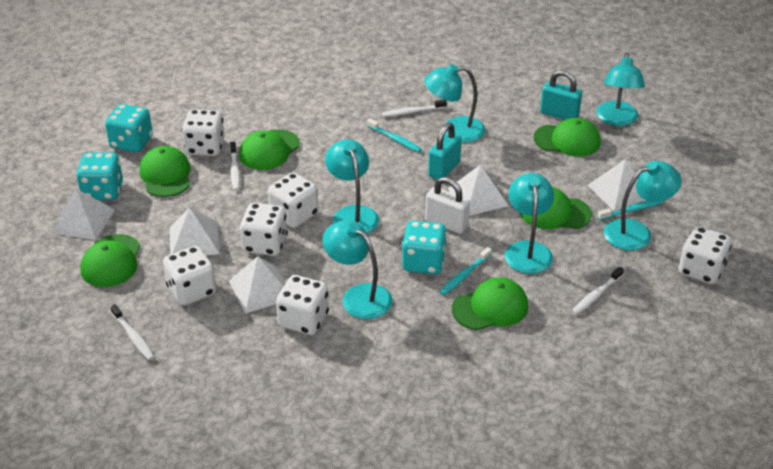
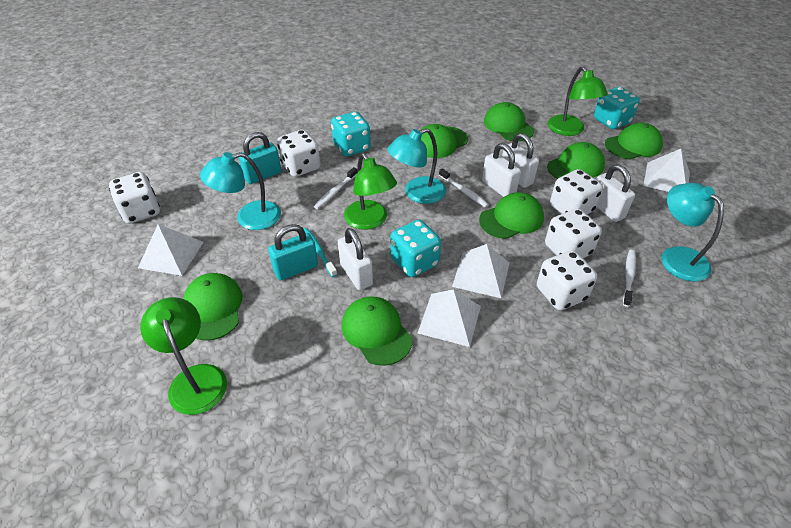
green cap: [80,234,140,287] [139,146,190,197] [239,129,300,170] [452,277,528,330] [520,187,592,229] [534,118,601,156] = 6 -> [183,273,243,341] [342,296,412,366] [421,124,468,158] [479,192,544,239] [484,102,534,141] [547,142,605,179] [605,123,663,159] = 7
green lamp: none = 0 -> [140,297,227,415] [344,153,397,230] [548,66,608,136] = 3
turquoise lamp: [323,220,393,319] [325,139,379,234] [424,64,485,142] [505,173,554,274] [596,52,645,126] [604,161,682,250] = 6 -> [200,152,281,230] [387,128,446,204] [661,183,724,281] = 3
turquoise toothbrush: [367,119,422,152] [440,247,492,295] [597,201,664,220] = 3 -> [304,228,337,277] = 1
white dice: [163,246,216,306] [182,110,225,156] [240,203,288,256] [268,173,318,228] [276,275,329,335] [678,226,732,284] = 6 -> [109,172,160,224] [277,130,320,177] [537,250,597,310] [545,208,602,258] [550,169,603,214] = 5
white padlock: [425,177,470,234] = 1 -> [338,228,373,290] [482,143,521,197] [502,133,539,188] [596,164,635,222] = 4
white pyramid: [51,189,115,240] [170,207,220,255] [229,256,285,314] [448,165,509,216] [588,159,646,211] = 5 -> [138,224,204,276] [418,289,481,347] [452,244,509,298] [643,149,690,192] = 4
white toothbrush: [110,304,154,360] [230,142,240,191] [382,100,447,117] [572,267,624,315] = 4 -> [314,167,357,209] [439,168,489,207] [623,250,636,307] = 3

